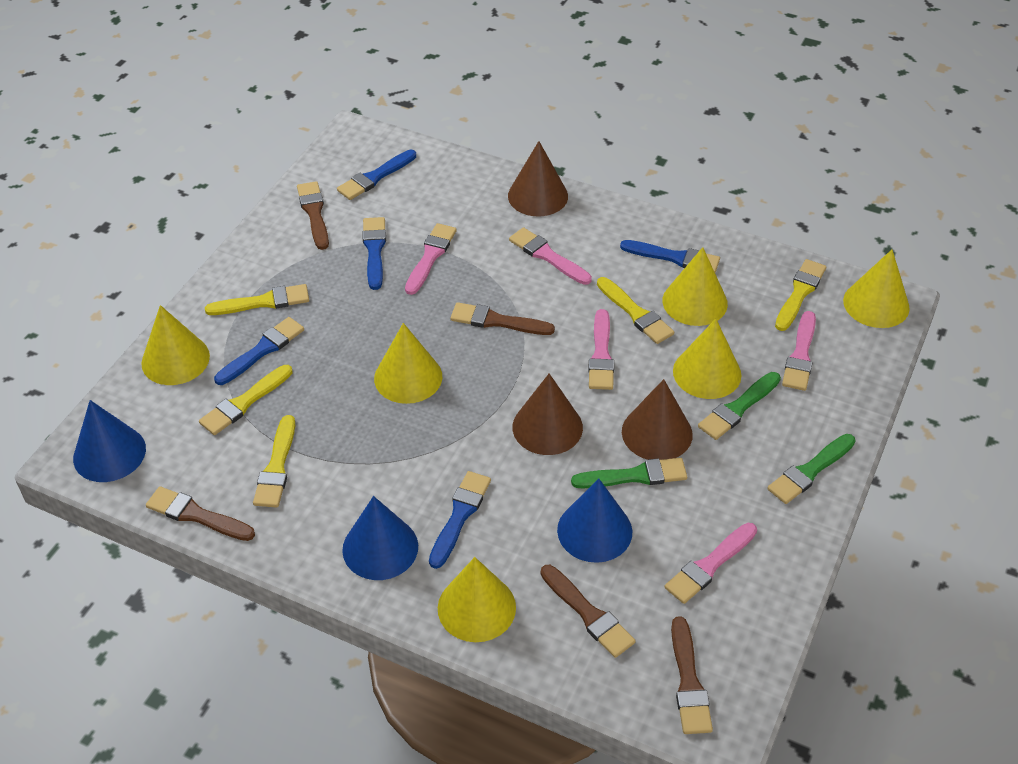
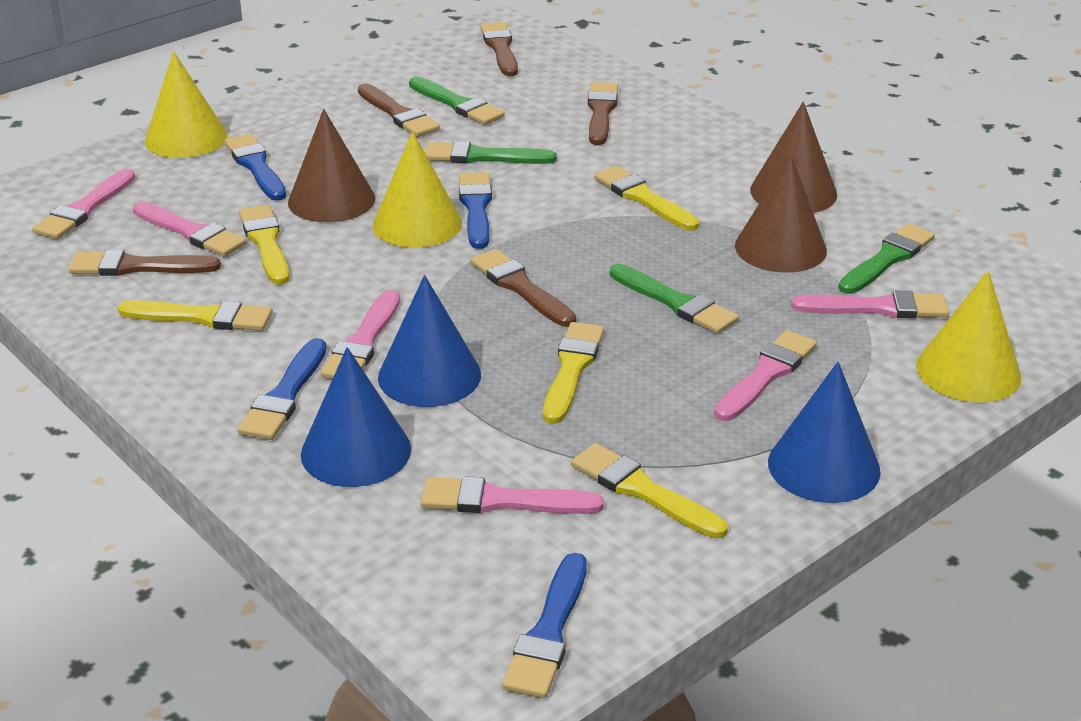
blue brush: [214,317,304,385] [337,150,416,200] [362,217,386,290] [429,471,491,569] [620,240,720,273] = 5 -> [225,134,286,201] [238,338,327,440] [459,172,492,249] [502,553,587,698] = 4
green brush: [571,458,687,489] [698,372,781,440] [767,434,856,504] = 3 -> [409,77,504,125] [425,141,557,164] [610,264,739,334] [839,223,935,294] = 4
pink brush: [405,223,457,295] [509,227,592,285] [588,309,614,390] [665,523,757,604] [782,311,816,391] = 5 -> [32,169,135,239] [133,202,247,257] [320,290,400,379] [420,476,604,514] [714,330,817,421] [791,291,949,319] = 6
yellow cone: [141,305,210,385] [374,323,442,404] [438,557,516,642] [662,247,728,326] [673,319,741,399] [843,250,910,328] = 6 -> [145,51,227,158] [373,131,462,248] [916,271,1021,403] = 3

